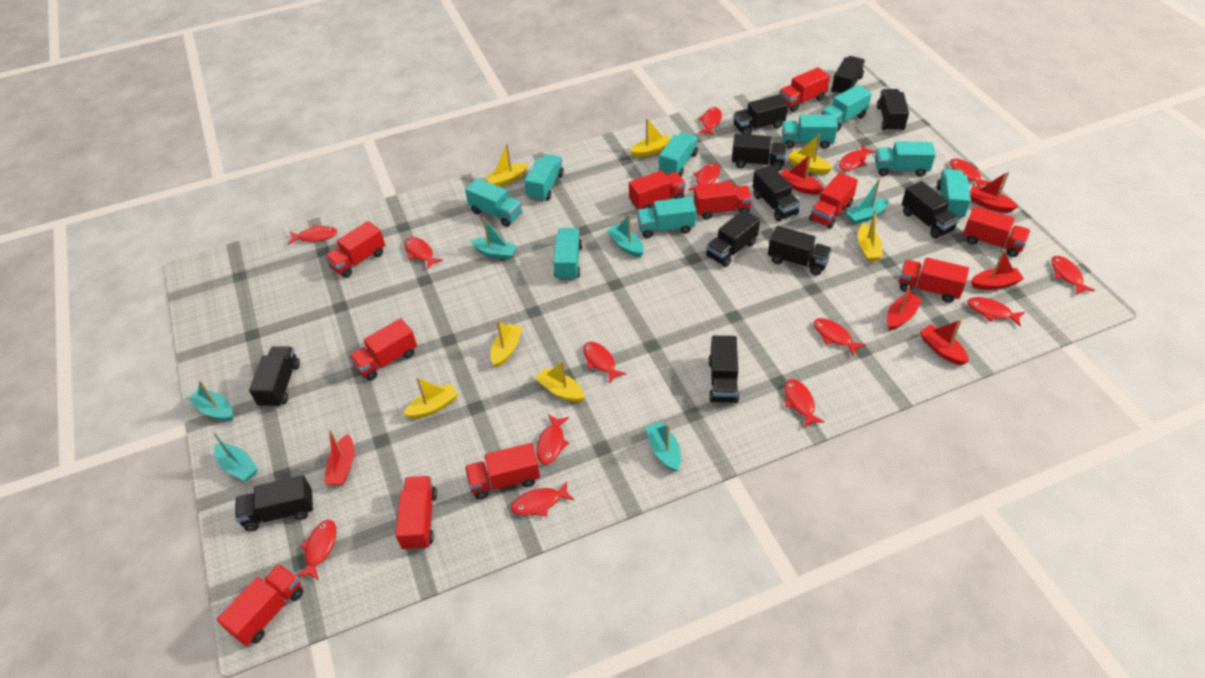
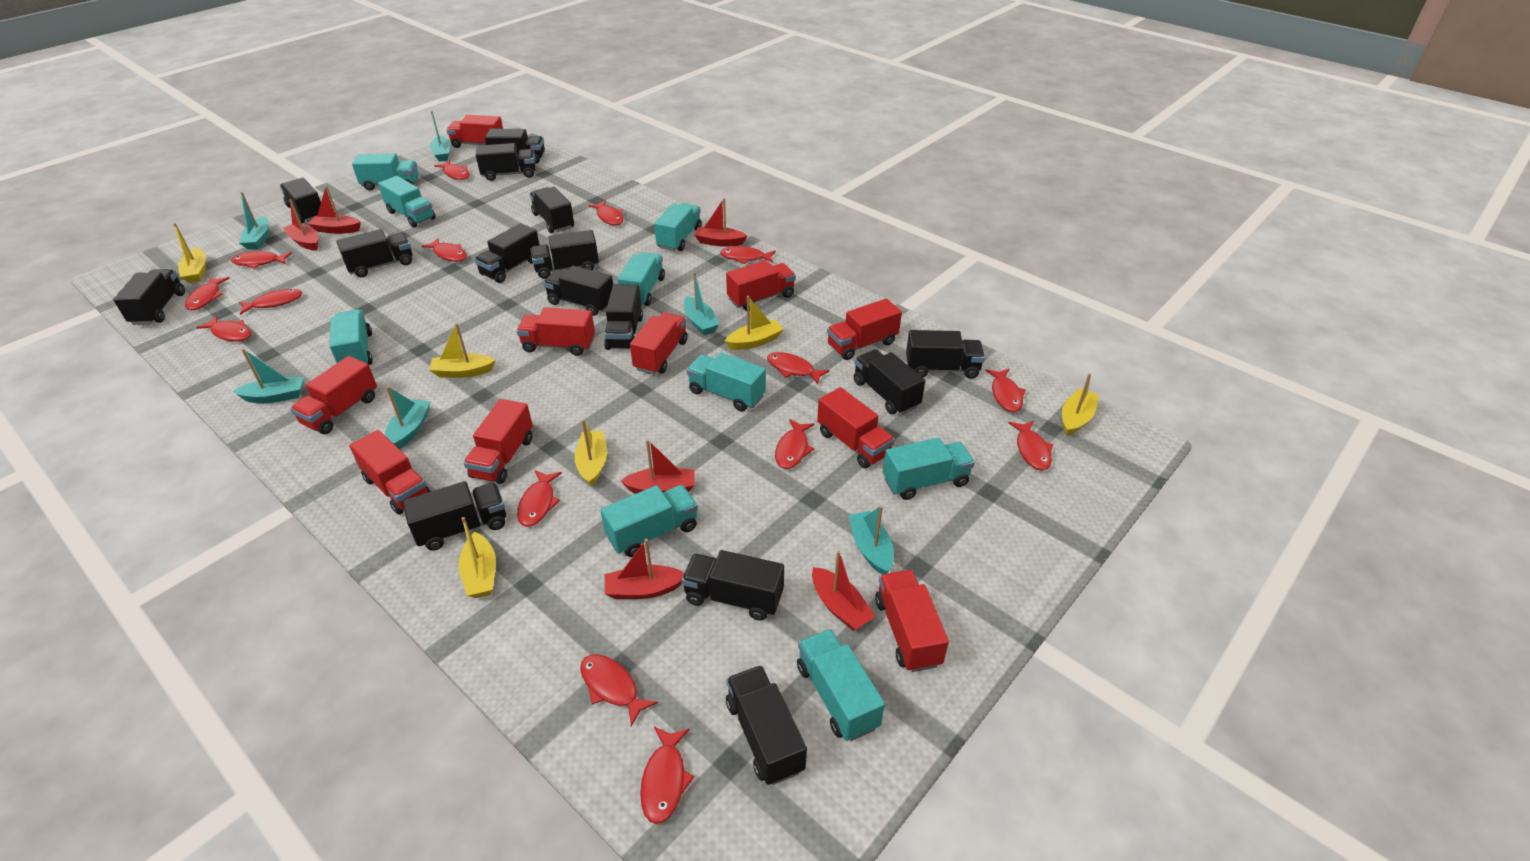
black truck: [235,475,313,532] [249,346,300,408] [706,210,760,267] [708,336,739,403] [732,134,787,171] [733,95,788,135] [753,165,801,221] [768,226,832,276] [831,56,865,95] [877,89,909,132] [902,181,960,239] = 11 -> [113,269,185,325] [280,178,321,223] [336,229,412,277] [403,481,506,551] [474,223,539,283] [476,143,536,181] [485,129,545,164] [530,187,574,233] [530,230,599,279] [543,266,613,316] [604,284,643,350] [682,550,784,621] [726,665,807,785] [854,349,925,415] [906,330,985,379] = 15
red fish: [288,225,337,245] [297,520,336,580] [405,237,443,270] [511,481,574,516] [536,414,569,465] [583,342,626,384] [688,163,720,190] [698,107,722,136] [785,379,825,428] [813,318,866,356] [839,144,876,171] [950,158,990,188] [967,297,1025,326] [1051,256,1095,295] = 14 -> [185,277,230,311] [196,315,251,341] [231,251,292,269] [239,289,303,315] [422,238,467,262] [434,160,470,180] [517,470,562,527] [580,654,658,726] [588,200,623,226] [640,727,694,824] [720,246,776,264] [767,352,830,384] [775,419,814,469] [985,369,1026,412] [1009,421,1053,471] = 15
red truck: [217,564,303,646] [325,221,385,278] [349,318,417,381] [396,476,437,550] [465,443,540,499] [629,170,686,210] [694,181,752,220] [779,67,830,112] [809,172,858,229] [899,258,969,303] [963,206,1030,257] = 11 -> [290,356,377,434] [349,430,431,515] [446,115,503,148] [463,399,533,484] [517,307,595,356] [630,312,688,374] [726,260,796,311] [817,387,895,469] [827,299,902,360] [875,570,949,672] = 10
yellow boat: [403,377,458,419] [485,144,528,187] [491,321,522,367] [535,360,585,402] [630,118,671,158] [788,134,833,174] [858,210,883,262] = 7 -> [173,223,206,283] [429,323,495,378] [458,517,496,598] [575,419,607,486] [725,296,784,350] [1062,373,1099,436] = 6

